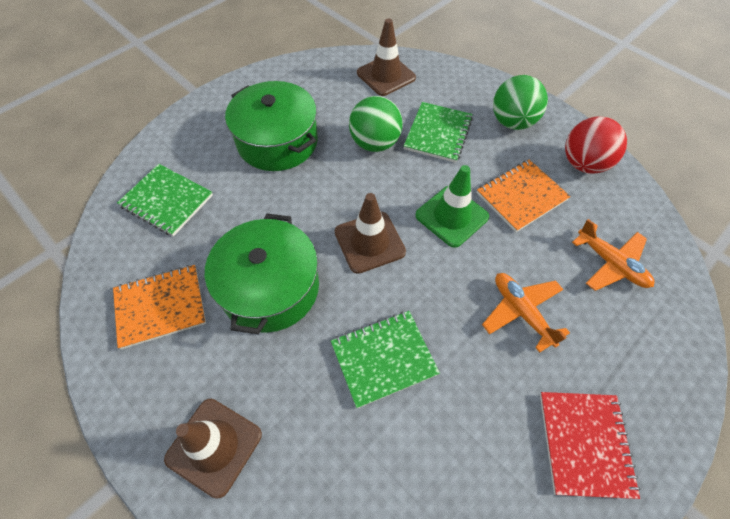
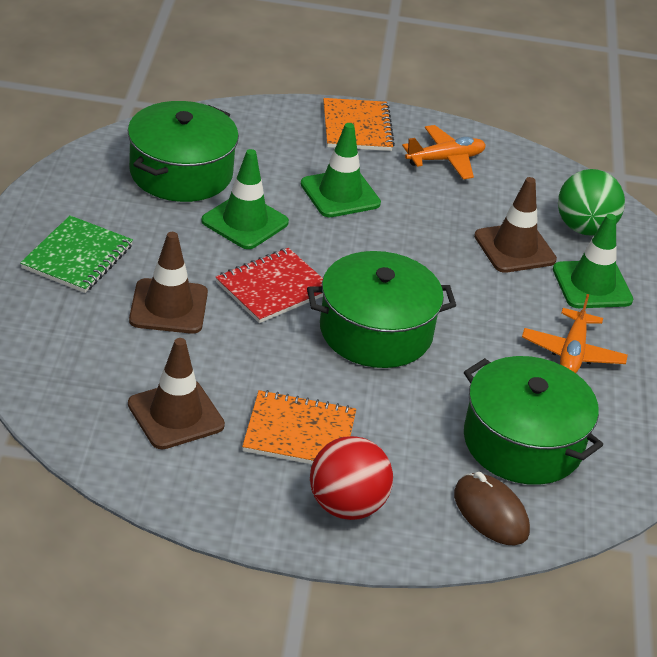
brown mouse: none = 0 -> [454,472,530,545] = 1
green ball: [349,96,403,152] [493,75,548,130] = 2 -> [558,169,625,236] = 1
green notebook: [117,164,213,236] [331,311,440,408] [404,102,473,163] = 3 -> [20,216,133,293] = 1
green pot: [205,214,319,334] [225,81,318,171] = 2 -> [128,101,239,202] [307,251,456,368] [464,356,603,485] = 3
green traffic cone: [415,165,489,248] = 1 -> [201,149,289,249] [301,123,381,217] [553,214,633,308] = 3

